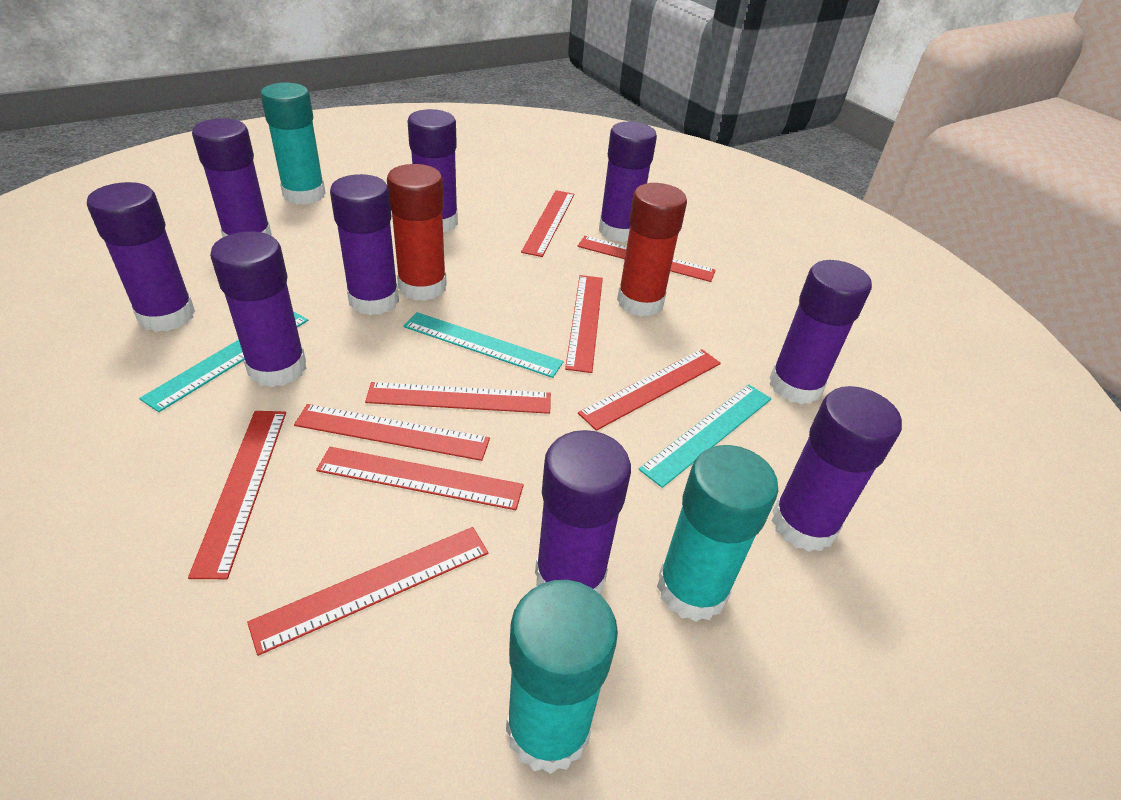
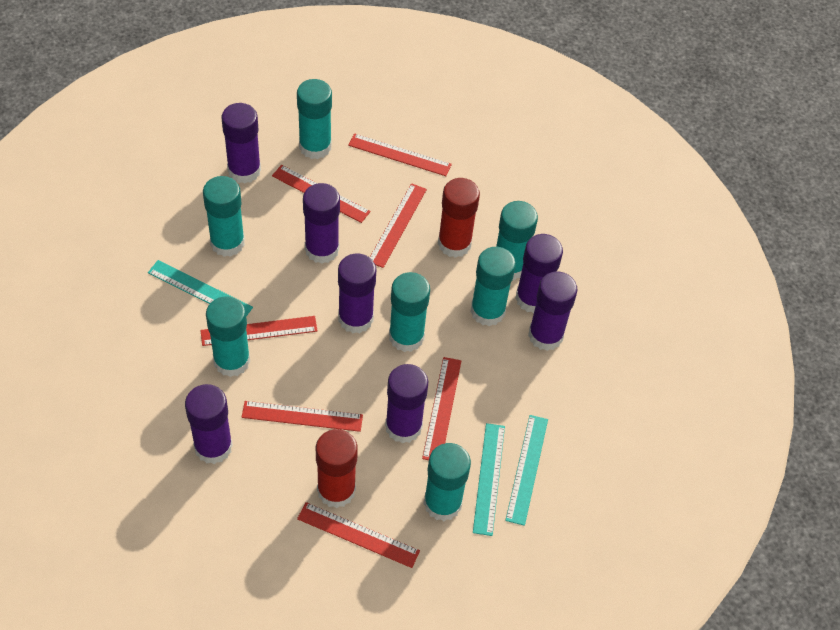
purple glue stick: [87,182,195,332] [192,118,272,237] [210,231,306,387] [330,174,399,315] [407,109,458,232] [535,430,631,594] [599,122,657,242] [770,260,872,404] [772,386,902,552] = 9 -> [185,384,233,464] [222,103,261,184] [303,183,340,264] [338,253,376,333] [385,364,428,444] [515,234,563,313] [528,272,578,351] = 7
red ruler: [188,411,286,579] [247,527,488,656] [294,404,490,461] [316,447,524,510] [365,382,551,414] [521,190,574,257] [565,275,603,373] [577,236,716,282] [578,349,721,431] = 9 -> [200,316,318,346] [242,401,363,432] [272,165,371,223] [297,502,420,568] [348,133,452,176] [370,183,427,268] [422,357,461,460] = 7
turquoise glue stick: [260,83,326,205] [506,580,618,774] [657,445,778,622] = 3 -> [203,176,245,257] [206,296,250,377] [297,79,332,159] [389,272,430,352] [424,443,471,521] [470,247,516,326] [496,201,538,280] = 7

